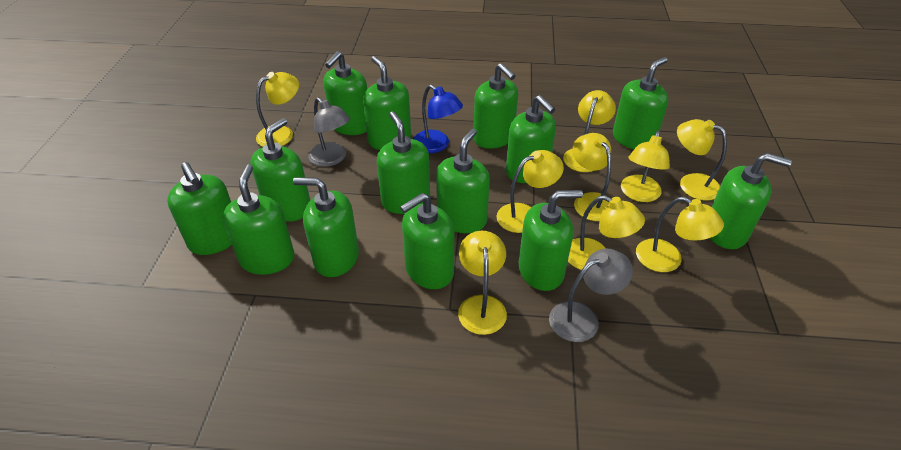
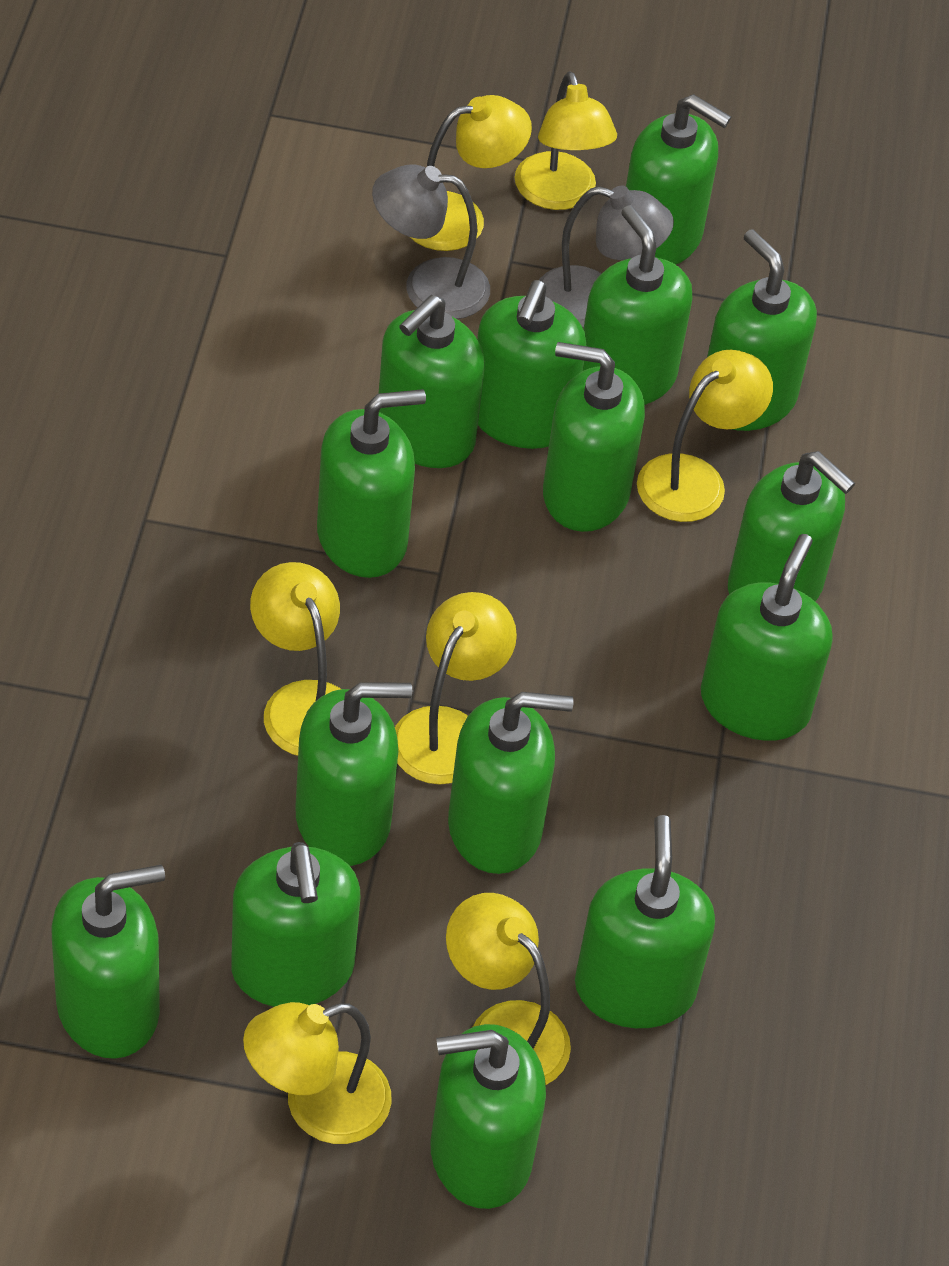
blue lamp: [413,85,463,153] = 1 -> none = 0
green soap dispenser: [167,162,232,255] [223,165,294,275] [251,118,310,222] [293,177,359,277] [323,51,367,135] [363,56,411,150] [377,111,430,214] [400,193,454,289] [436,129,490,233] [473,63,518,149] [506,95,556,183] [519,190,583,291] [613,57,669,149] [710,153,792,249] = 14 -> [52,865,165,1059] [231,842,360,1007] [295,682,412,866] [317,389,426,578] [379,295,485,468] [430,1024,546,1209] [448,692,573,874] [477,280,587,449] [543,342,645,532] [575,815,715,1028] [583,205,693,405] [626,94,731,265] [701,534,832,741] [707,230,817,431] [728,451,855,601] = 15
yellow lamp: [256,72,299,147] [458,231,507,335] [497,150,564,233] [563,90,616,172] [568,195,645,270] [572,133,611,221] [621,131,670,202] [636,197,724,272] [677,119,727,201] = 9 -> [243,1002,392,1144] [250,562,341,756] [395,592,517,785] [410,95,532,251] [446,893,571,1085] [515,71,617,210] [637,350,773,522] = 7

